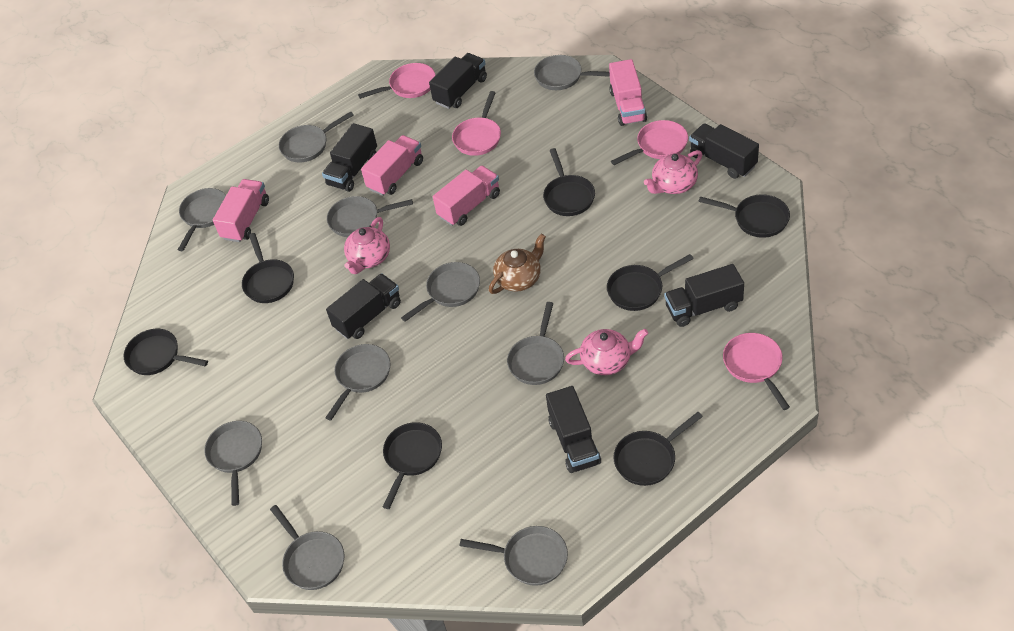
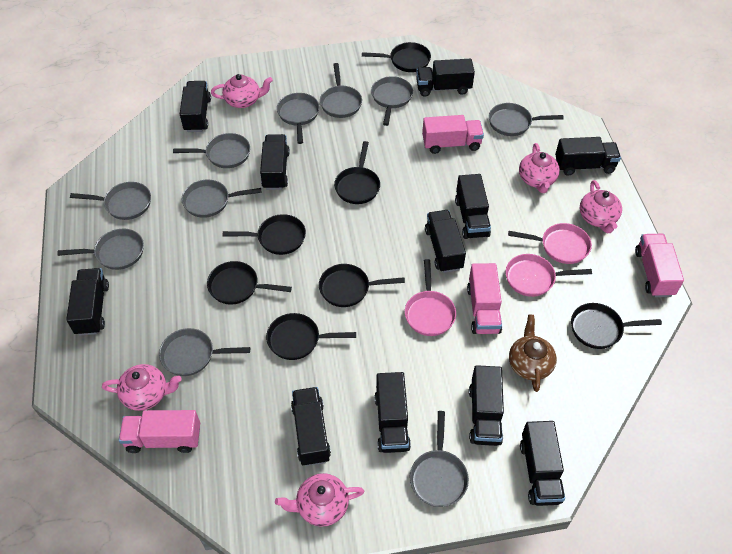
black truck: [322,123,377,192] [326,273,401,339] [429,53,487,109] [546,386,601,473] [664,264,744,327] [689,123,759,179] = 6 -> [66,268,109,336] [180,81,211,132] [260,134,290,190] [291,387,331,466] [374,372,411,453] [416,59,475,97] [425,210,466,273] [455,174,491,239] [469,365,504,446] [520,421,565,506] [555,137,621,176] = 11
pink pan: [358,63,435,99] [452,91,501,156] [611,120,688,165] [723,333,790,410] = 4 -> [405,259,456,336] [506,254,592,297] [508,223,592,264] = 3
pink teapot: [344,217,390,274] [565,329,648,375] [644,150,702,194] = 3 -> [102,364,182,411] [211,74,273,108] [275,473,364,527] [519,143,560,193] [579,180,622,233] = 5

